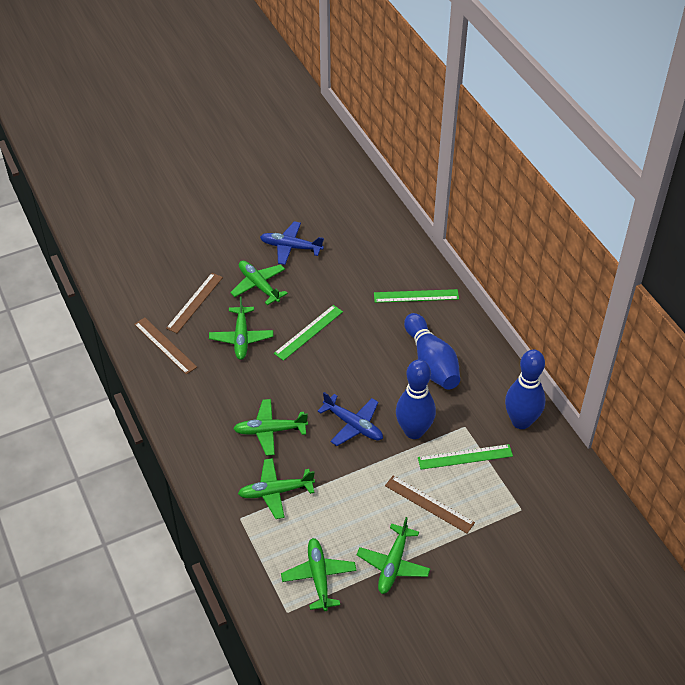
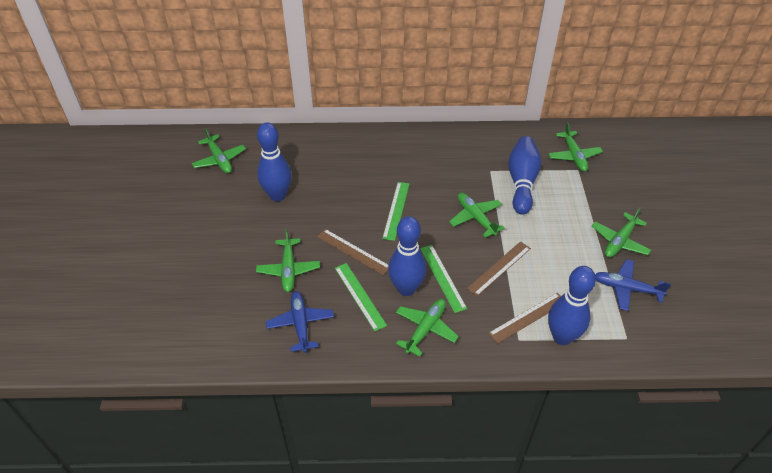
blue bowling pin: [396,359,436,439] [404,313,460,390] [505,349,546,429] = 3 -> [257,122,292,201] [388,216,427,296] [508,136,542,215] [548,266,596,345] = 4

